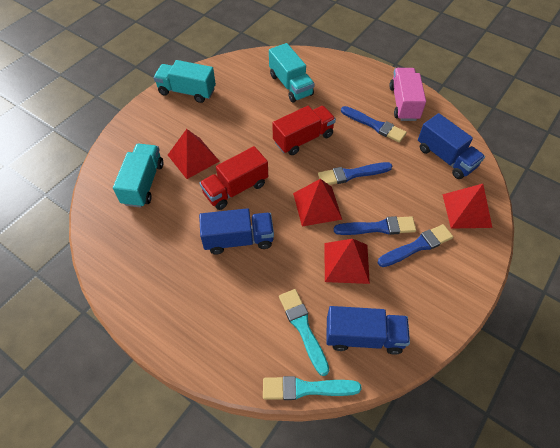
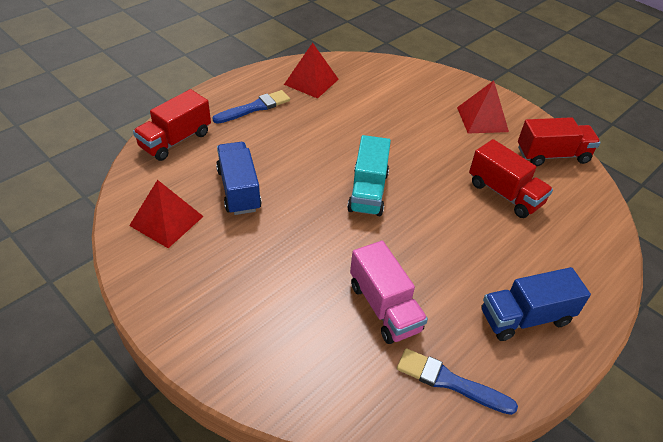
blue brush: [318,162,392,185] [334,216,416,235] [341,106,407,143] [378,224,453,267] = 4 -> [213,90,290,124] [397,348,518,415] = 2
blue truck: [199,208,274,254] [326,306,410,355] [418,113,485,179] = 3 -> [216,142,262,215] [481,267,591,341] = 2
red pyramid: [168,129,220,179] [293,179,342,226] [325,239,370,284] [442,184,492,229] = 4 -> [129,180,204,248] [284,43,339,99] [457,81,509,133] = 3
red truck: [200,146,268,210] [272,106,336,155] = 2 -> [133,89,211,161] [469,139,553,218] [518,117,601,166] = 3
turquoise brush: [263,376,362,400] [279,289,329,376] = 2 -> none = 0
turquoise truck: [113,143,163,208] [153,60,216,103] [269,43,315,103] = 3 -> [347,135,391,216] = 1

